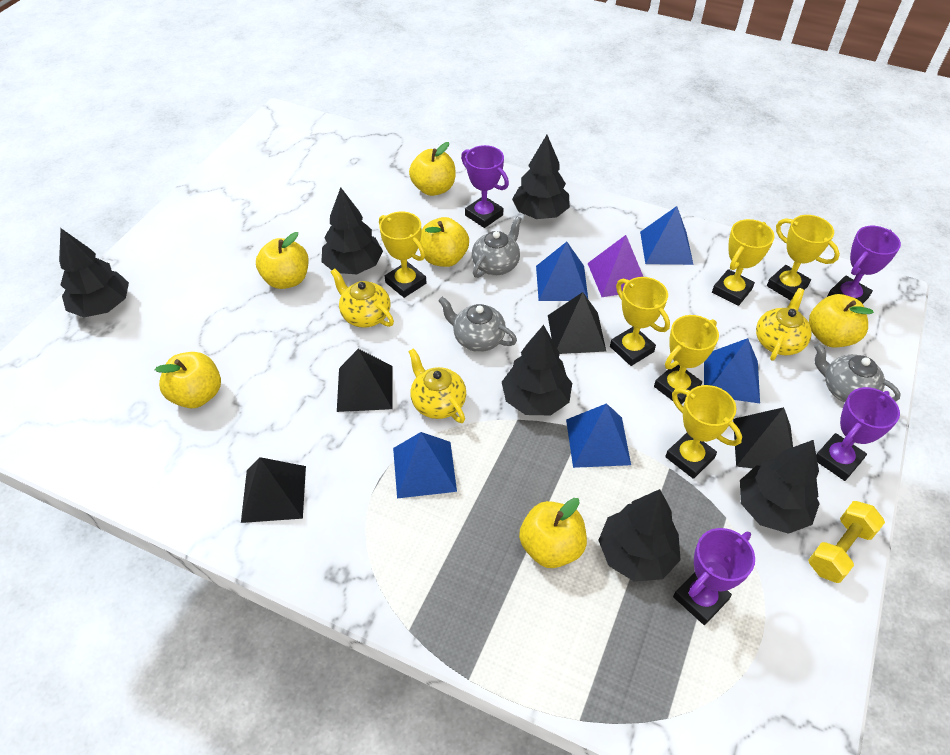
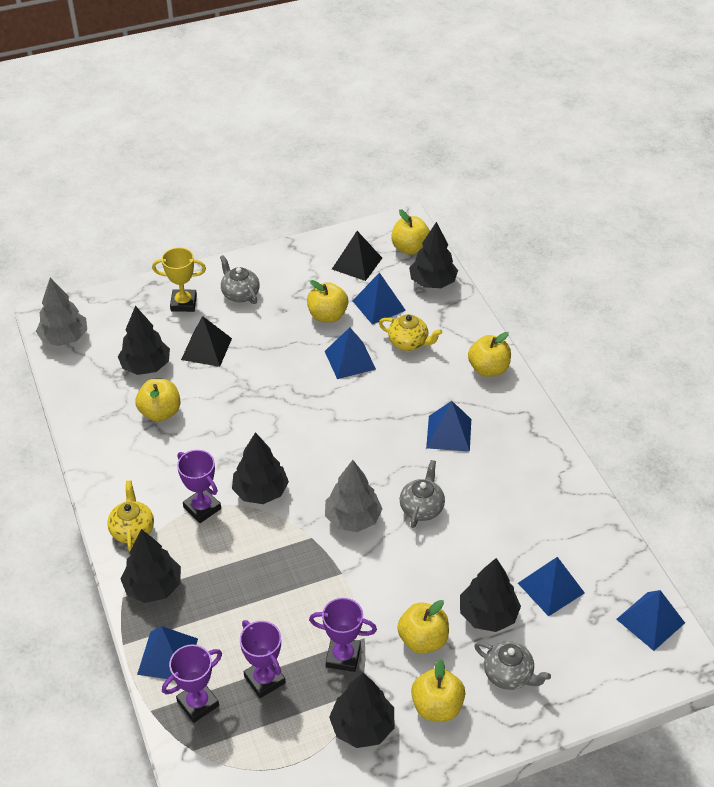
black pyramid: [241,457,306,523] [337,349,393,412] [548,292,606,354] [733,407,793,468] = 4 -> [181,316,232,367] [332,231,382,281] = 2
blue pyramid: [393,432,457,498] [536,242,588,301] [566,403,631,468] [640,206,693,265] [704,338,760,403] = 5 -> [137,626,198,680] [325,328,376,379] [352,273,406,324] [426,401,471,452] [518,557,585,616] [616,590,685,651] = 6
grey tree: none = 0 -> [36,278,87,346] [325,460,382,532] = 2
purple pyramid: [587,235,643,297] = 1 -> none = 0
yellow dumbbell: [808,501,885,583] = 1 -> none = 0
yellow teapot: [331,269,394,328] [408,348,466,423] [756,288,812,361] = 3 -> [107,480,154,552] [379,314,442,351] = 2
yellow trophy: [379,212,426,298] [610,277,670,366] [654,315,719,404] [665,385,742,479] [712,219,775,306] [767,215,840,301] = 6 -> [152,247,206,312] = 1

